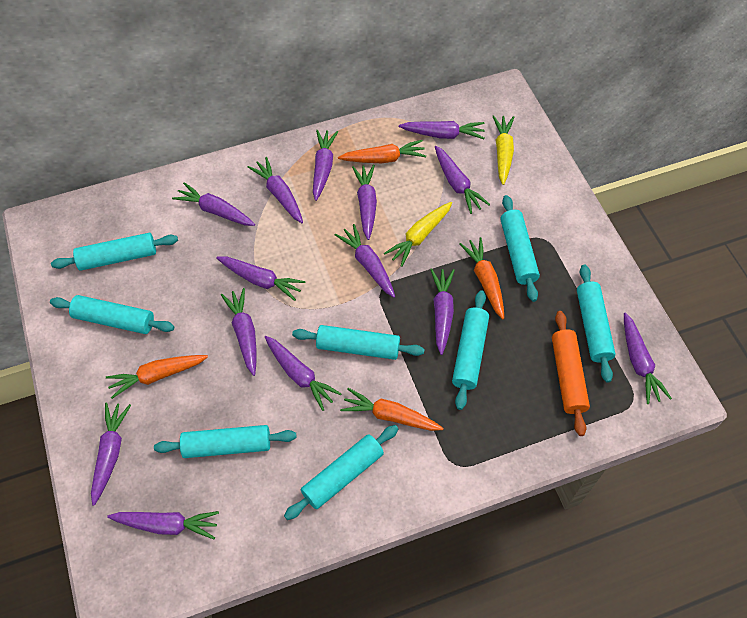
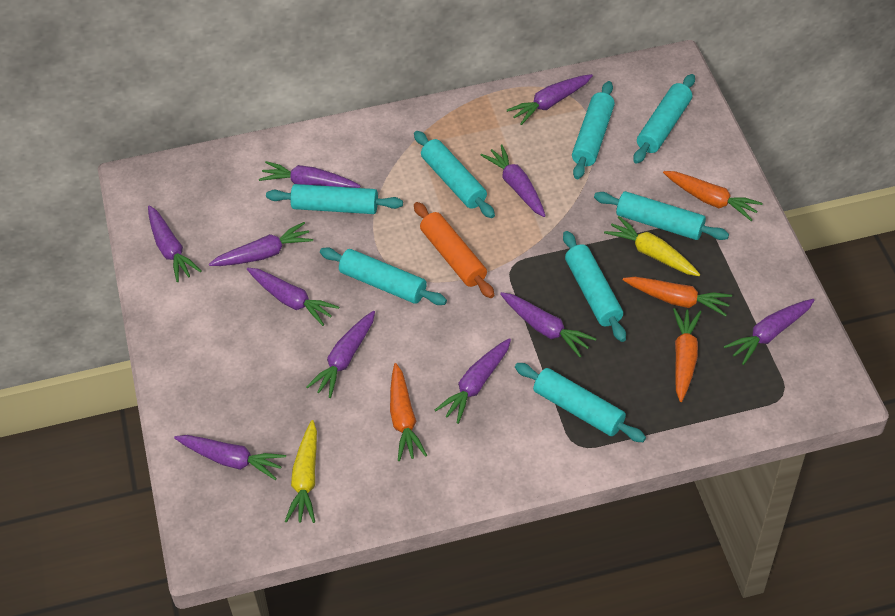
purple carrot: [91,403,131,506] [107,511,219,539] [172,182,255,226] [216,257,306,301] [221,288,256,376] [248,157,303,223] [265,336,342,411] [313,130,338,201] [335,224,395,298] [352,165,377,240] [399,121,485,139] [430,268,455,355] [435,146,490,214] [624,313,672,404] = 14 -> [148,206,201,282] [174,435,286,480] [209,222,313,266] [247,268,339,326] [259,161,361,188] [306,311,375,398] [435,338,511,424] [481,145,545,217] [500,292,596,357] [507,74,593,125] [724,299,814,365] = 11

